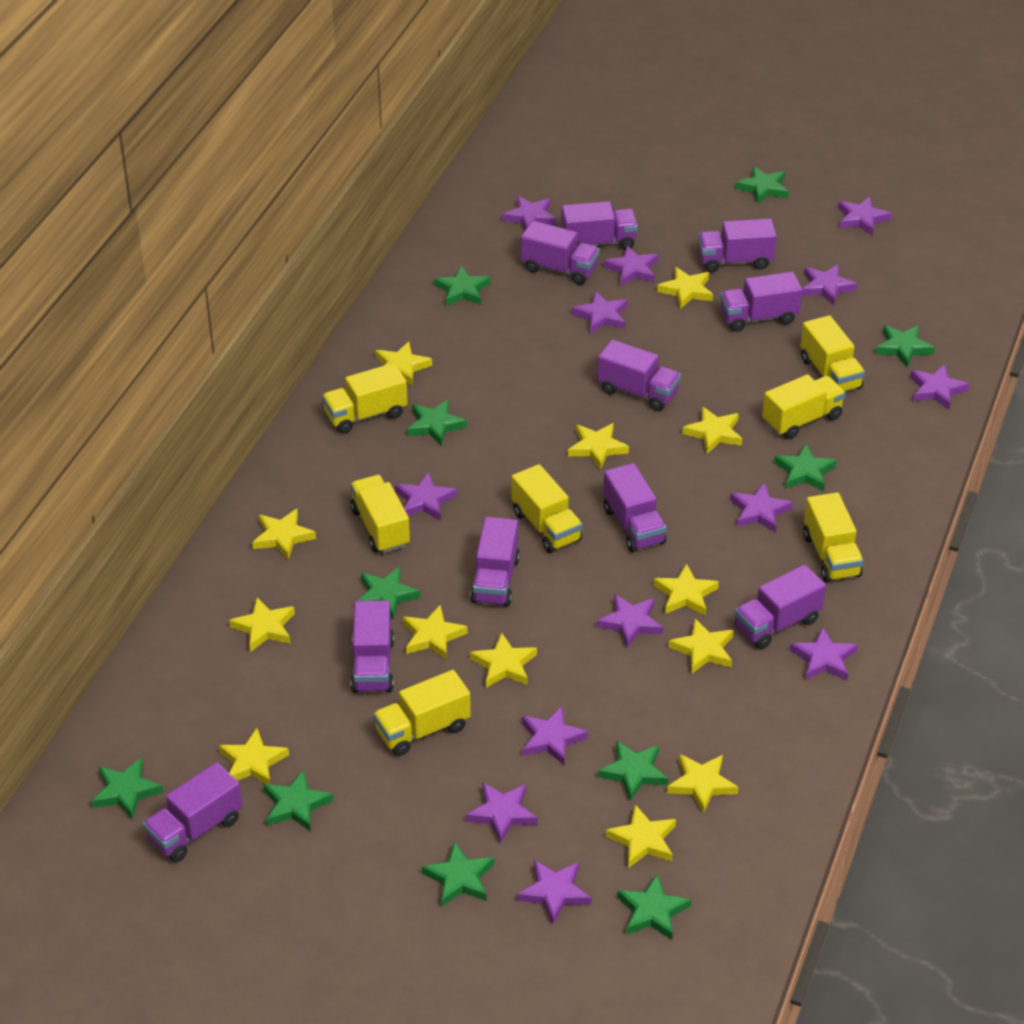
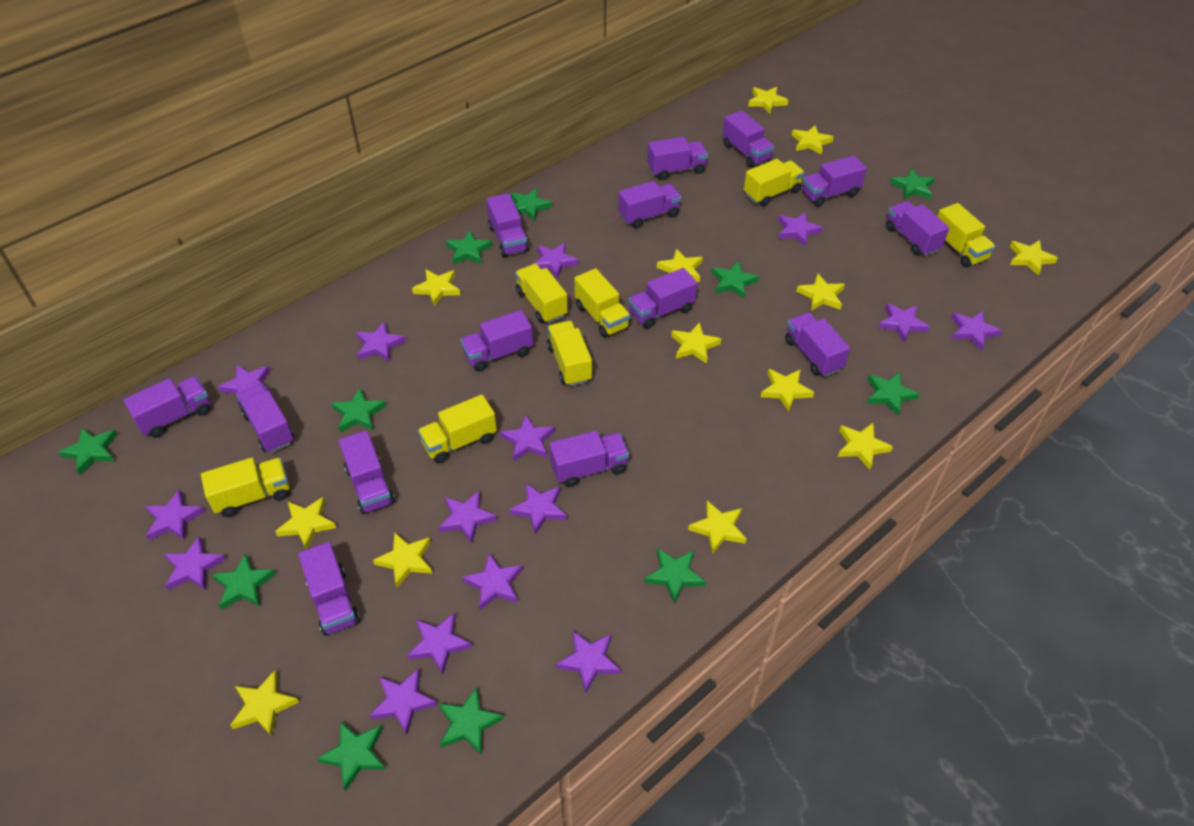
purple star: [395,472,457,521] [466,782,538,844] [503,196,557,230] [517,860,591,924] [522,706,588,765] [572,291,628,334] [597,594,663,648] [603,245,658,286] [730,483,793,533] [790,626,858,681] [802,264,857,306] [838,196,892,236] [910,364,969,409] = 13 -> [145,489,205,540] [164,536,226,590] [218,365,271,408] [356,321,406,362] [370,669,437,734] [407,612,472,674] [438,490,497,543] [462,553,523,610] [500,415,555,461] [509,484,567,535] [533,242,578,279] [556,631,621,693] [778,212,823,247] [878,303,930,342] [951,311,1002,351] = 15
purple truck: [143,762,242,862] [351,600,394,693] [470,517,520,607] [521,221,600,285] [561,201,638,250] [597,340,681,411] [603,463,667,552] [698,218,777,273] [720,272,802,332] [735,565,826,649] = 10 -> [123,376,210,438] [237,384,295,453] [298,542,360,636] [339,430,395,514] [460,310,533,372] [486,193,529,257] [549,431,629,487] [618,181,681,228] [628,268,697,329] [647,136,708,180] [723,110,774,168] [785,313,850,377] [802,155,867,207] [886,201,949,256] = 14

